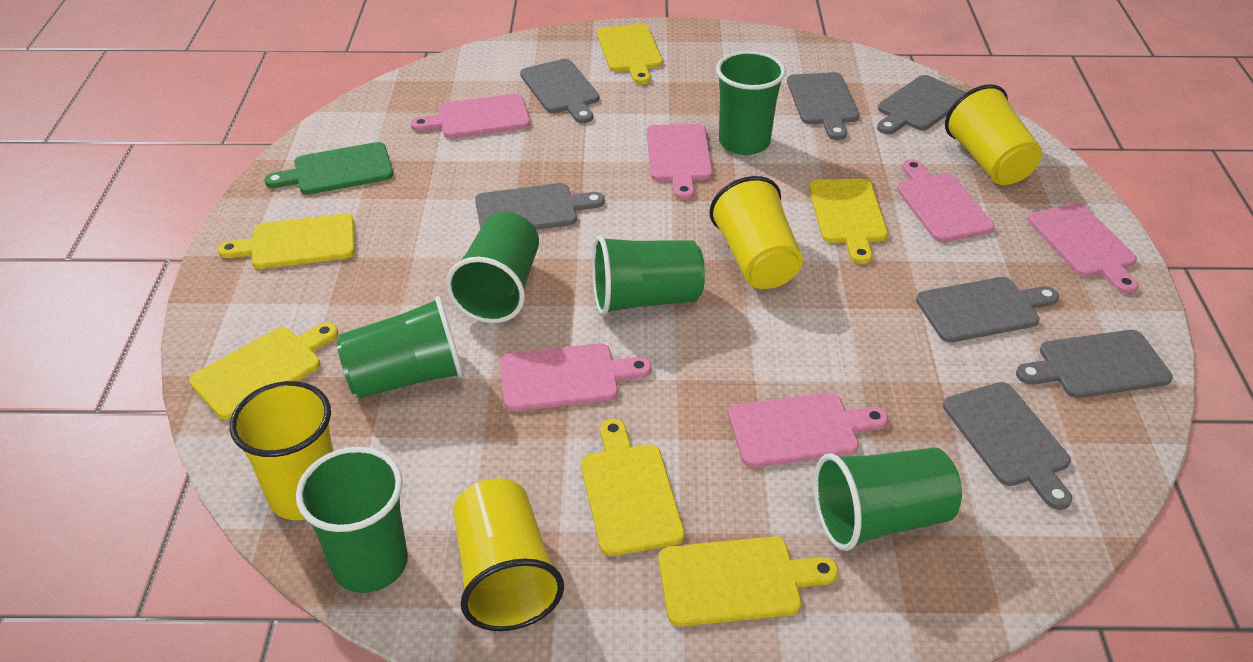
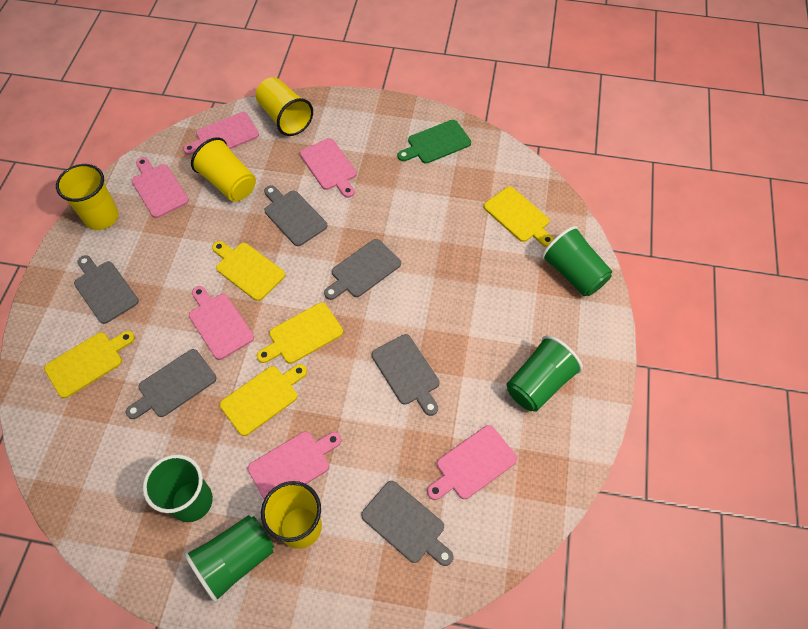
green cup: [296,447,408,593] [336,296,464,398] [446,212,539,323] [592,236,705,315] [716,51,786,155] [814,447,962,551] = 6 -> [143,454,213,522] [184,515,274,603] [507,335,583,412] [541,226,612,296] = 4
grey cutting board: [475,183,605,230] [520,59,599,123] [787,72,859,140] [877,75,966,134] [916,277,1059,343] [943,382,1072,510] [1016,330,1173,398] = 7 -> [74,255,139,324] [126,349,216,419] [264,185,327,246] [324,239,401,300] [361,481,454,566] [372,334,440,416] = 6
yellow cutting board: [189,322,338,420] [218,214,355,269] [581,419,685,556] [597,24,663,84] [659,537,838,627] [809,179,888,264] = 6 -> [44,331,135,398] [212,241,285,301] [220,364,307,436] [257,302,343,364] [484,187,554,247] = 5

